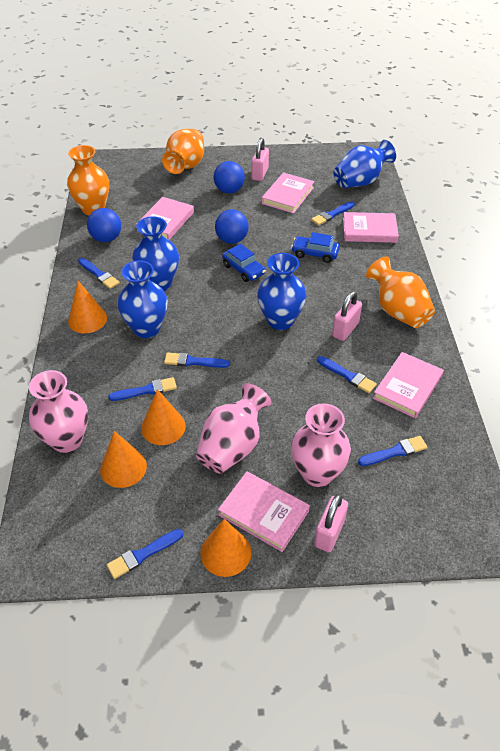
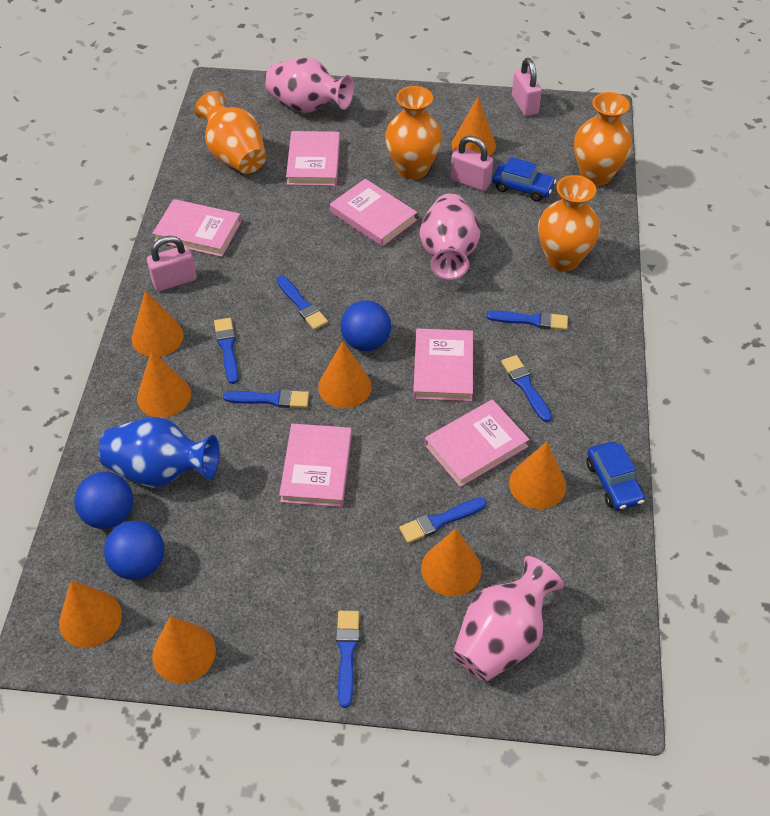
blue vase: [117,260,168,338] [132,216,179,291] [257,253,307,330] [334,140,396,188] = 4 -> [99,417,220,488] = 1
orange cone: [68,281,107,333] [100,431,147,488] [141,389,186,445] [201,519,251,577] = 4 -> [59,580,122,648] [132,290,184,357] [137,350,191,418] [152,616,216,683] [318,341,372,408] [421,529,481,596] [452,97,496,156] [509,441,566,509] = 8
orange vase: [67,145,109,216] [162,129,204,174] [366,257,435,328] = 3 -> [194,91,266,174] [385,86,442,180] [538,175,600,271] [574,92,632,186] = 4
pink book: [136,197,194,240] [218,471,310,552] [262,172,314,214] [343,212,399,243] [373,352,444,418] = 5 -> [152,199,241,257] [279,424,352,507] [286,131,340,186] [330,179,417,247] [413,328,473,401] [425,399,530,487] = 6

